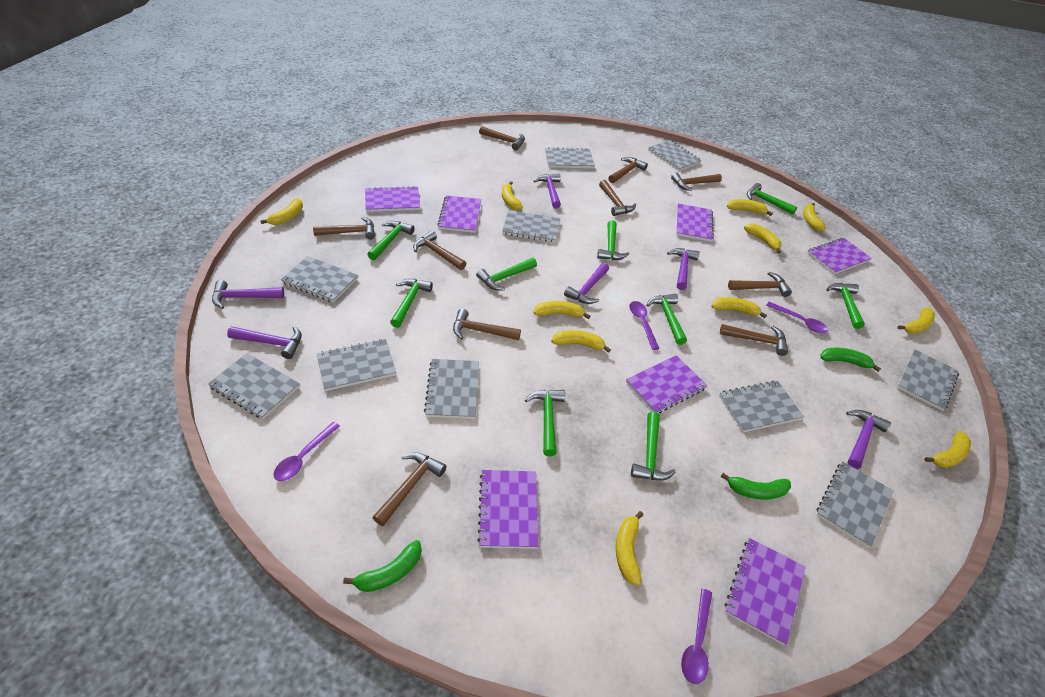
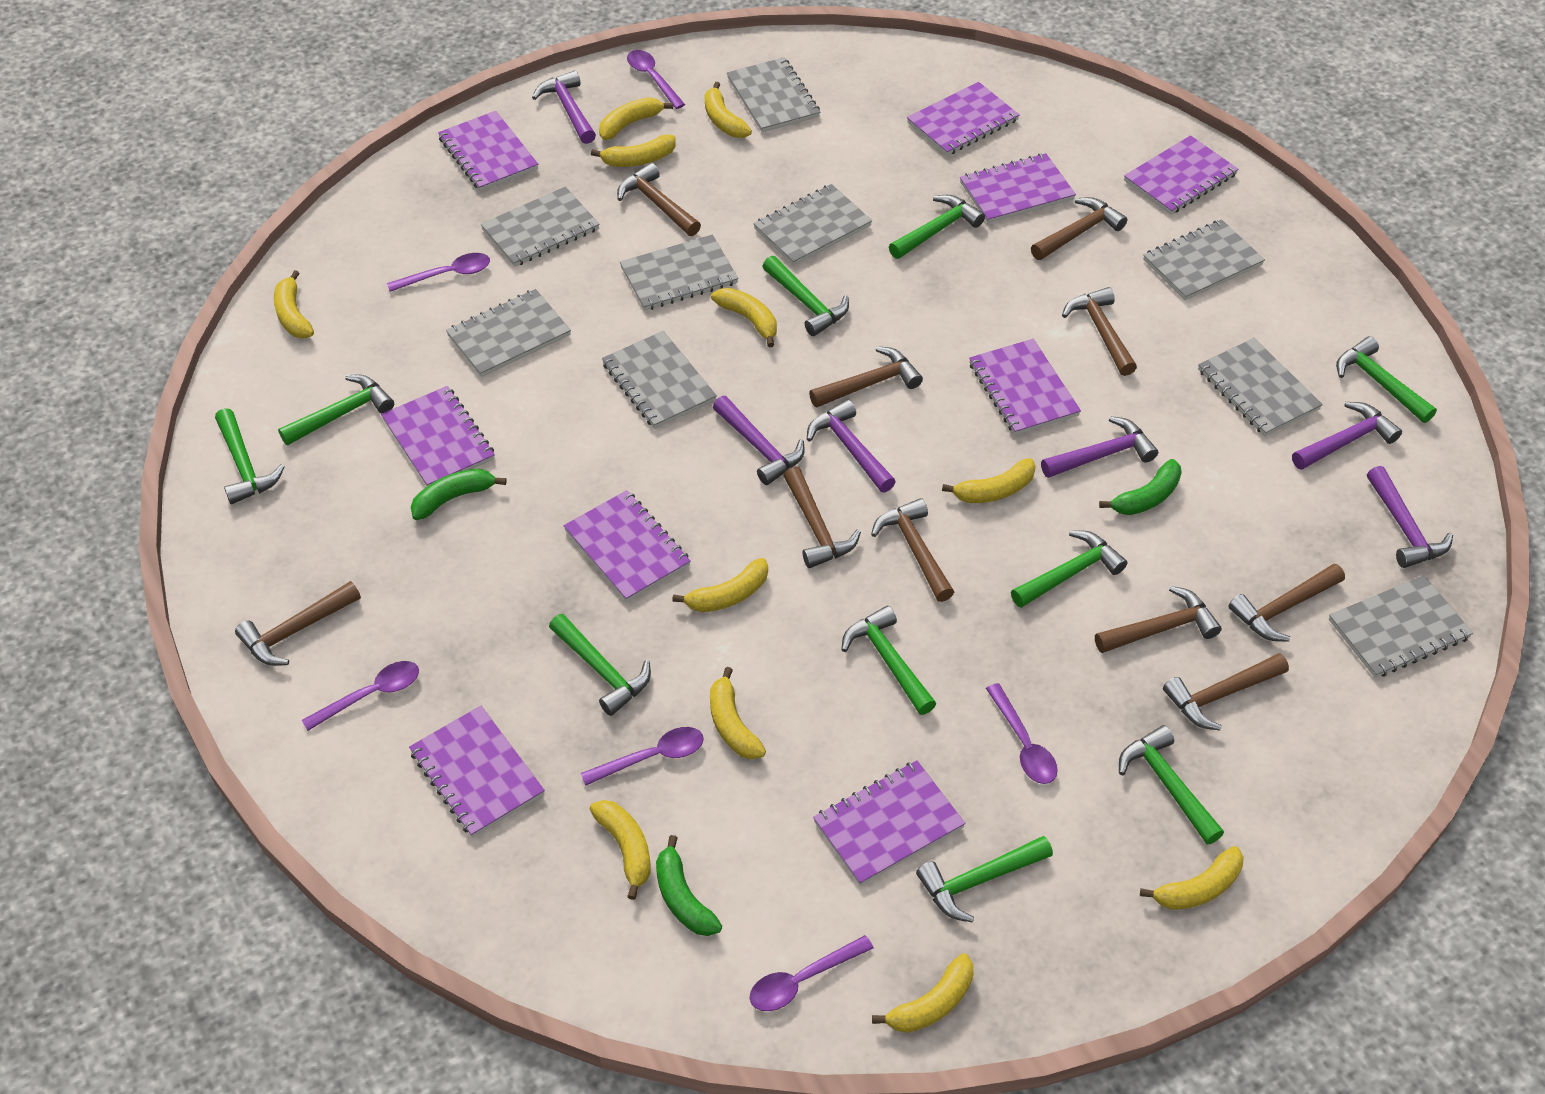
green hammer: [367,221,415,260] [390,279,433,328] [476,258,537,291] [525,390,565,456] [597,220,629,260] [631,412,676,480] [646,294,687,345] [747,183,798,215] [826,283,865,329] = 9 -> [215,408,285,504] [278,375,394,446] [549,614,651,716] [762,256,849,336] [841,605,936,715] [889,195,985,259] [916,836,1053,922] [1011,530,1128,608] [1119,725,1224,844] [1336,336,1437,423] = 10
grey notebook: [208,353,300,419] [281,256,358,303] [317,339,396,391] [424,359,479,419] [502,210,560,242] [545,147,595,168] [648,140,702,171] [719,381,804,432] [816,461,893,548] [897,349,959,411] = 10 -> [446,289,571,377] [481,186,600,267] [602,331,717,429] [620,234,738,311] [727,57,820,132] [753,184,872,265] [1143,219,1265,300] [1198,338,1323,436] [1329,575,1473,678] = 9
purple notebook: [365,186,420,212] [437,195,481,233] [477,470,539,549] [626,355,707,413] [676,204,714,242] [725,538,806,645] [807,238,872,274] = 7 -> [381,386,495,486] [409,706,545,837] [438,111,538,191] [564,490,691,602] [813,760,965,886] [907,82,1020,156] [960,153,1076,223] [969,339,1081,435] [1124,135,1239,214] = 9
purple spoon: [273,422,340,481] [629,301,660,350] [681,588,712,684] [766,302,828,333] = 4 -> [302,661,419,731] [387,253,490,292] [581,727,704,786] [627,50,685,109] [750,935,873,1011] [986,683,1058,784] = 6

